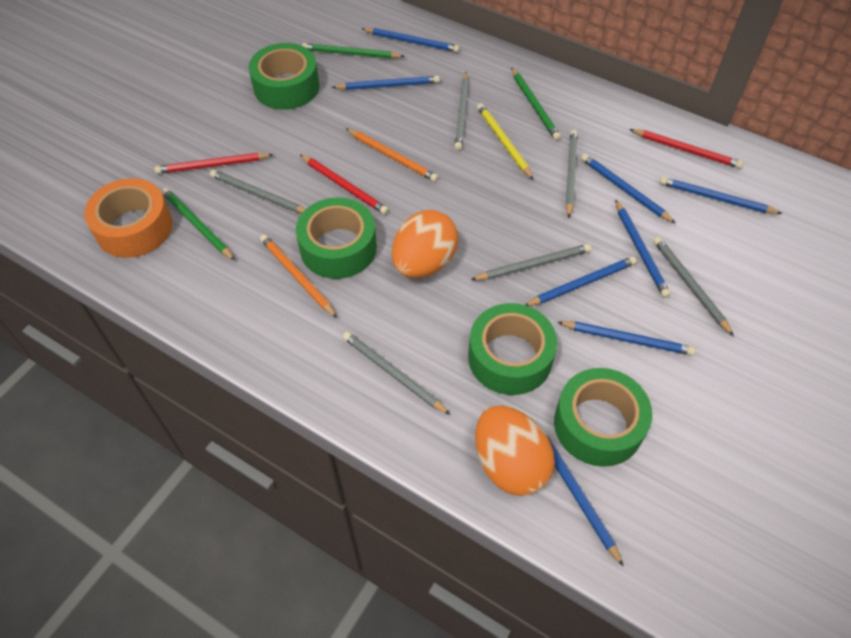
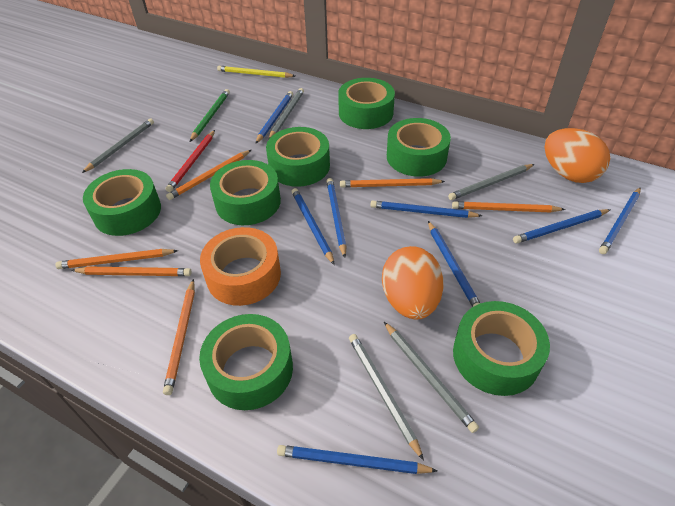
green pencil: [161,188,235,261] [302,43,405,59] [511,67,561,140] = 3 -> [190,89,230,142] = 1
green tape: [249,43,319,110] [296,197,377,279] [468,303,557,395] [554,368,652,467] = 4 -> [83,169,161,236] [199,314,293,410] [210,160,281,225] [266,127,330,187] [338,78,395,129] [387,118,451,177] [453,301,550,396] = 7
grey pencil: [210,170,306,213] [343,331,450,415] [455,72,469,150] [471,244,591,280] [566,130,578,218] [653,237,734,336] = 6 -> [82,118,154,173] [269,88,304,139] [349,334,424,461] [384,322,479,433] [448,164,535,200] = 5
orange pencil: [260,235,337,318] [346,128,438,182] = 2 -> [56,249,178,269] [71,266,192,276] [163,279,195,395] [166,150,251,200] [340,178,445,187] [452,201,566,213] = 6
red pencil: [155,153,274,174] [300,155,389,214] [629,129,743,169] = 3 -> [166,130,215,192] = 1

